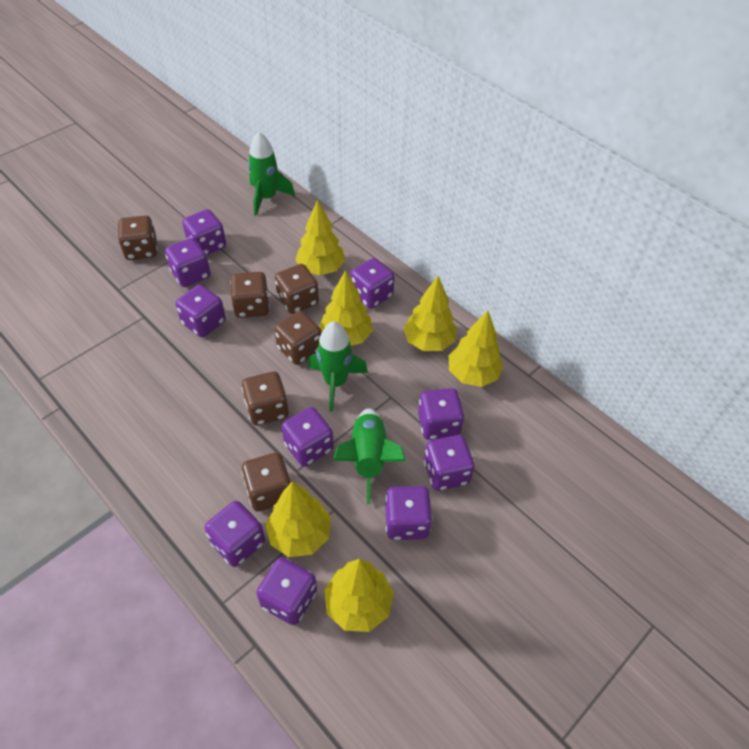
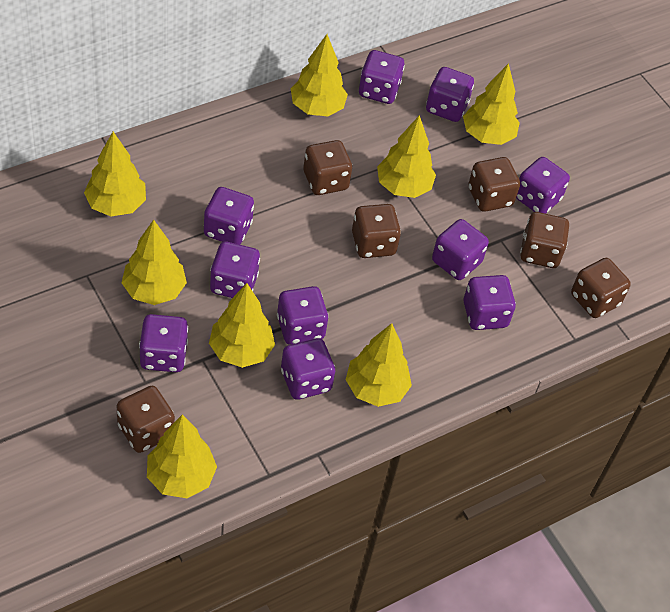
green rocket: [248,132,295,216] [308,321,368,412] [333,408,406,504] = 3 -> none = 0
yellow tree: [266,481,331,557] [295,200,345,275] [319,270,373,346] [324,559,394,632] [403,276,457,351] [448,310,504,387] = 6 -> [84,132,146,217] [122,220,187,305] [147,414,217,498] [209,283,275,368] [291,34,348,116] [346,323,412,407] [377,115,436,198] [463,63,520,145] = 8

